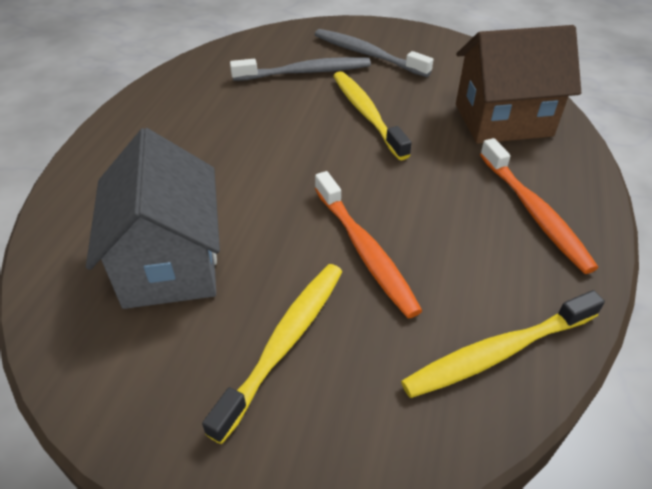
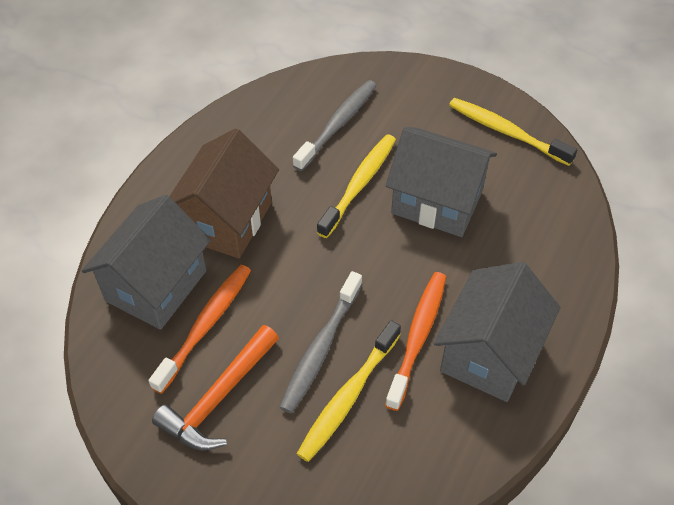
grey house: [86,128,220,309] = 1 -> [82,195,211,330] [386,127,497,237] [434,262,560,402] = 3
orange hammer: none = 0 -> [152,325,279,451] = 1

